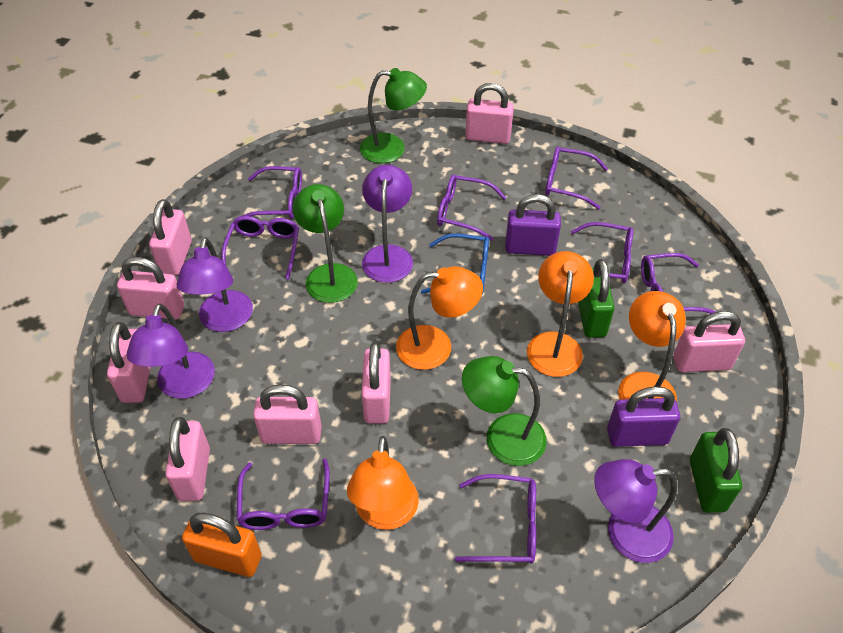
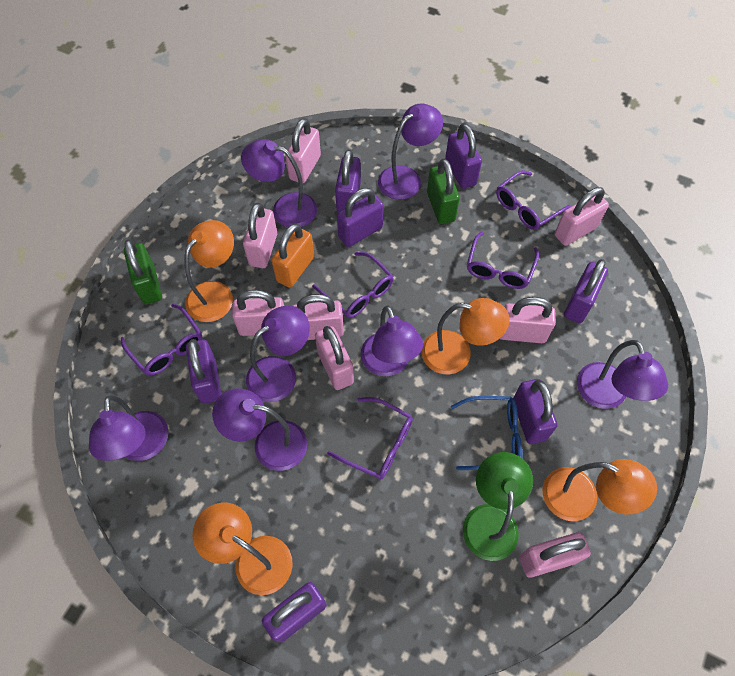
green lamp: [292,184,358,303] [360,68,427,163] [462,356,547,466] = 3 -> [463,452,533,561] = 1
purple glasses: [221,216,299,280] [237,458,330,530] [243,166,302,219] [437,175,507,241] [455,474,536,564] [545,147,608,209] [571,222,633,283] [641,253,716,314] = 8 -> [121,304,202,376] [312,252,394,318] [327,397,413,480] [467,232,539,289] [496,170,571,230] = 5
purple lamp: [127,303,215,399] [177,237,253,332] [362,165,413,283] [594,459,677,563] = 4 -> [89,395,168,461] [212,388,307,471] [241,139,317,227] [246,305,310,402] [361,306,423,376] [378,103,443,200] [577,340,668,409] = 7
purple padlock: [505,194,561,256] [607,386,680,447] = 2 -> [186,339,221,404] [262,582,327,643] [335,149,361,212] [337,188,384,247] [445,123,482,189] [513,379,557,444] [564,259,608,323] = 7

